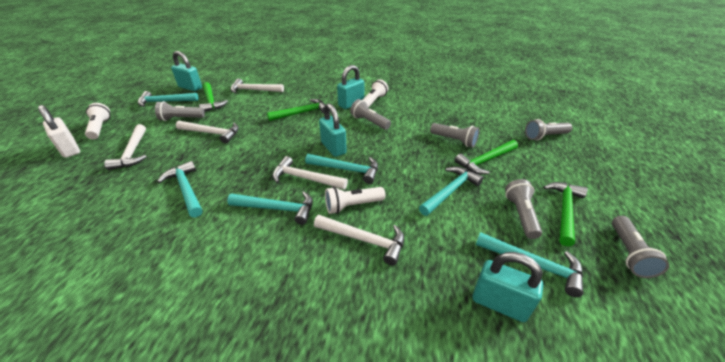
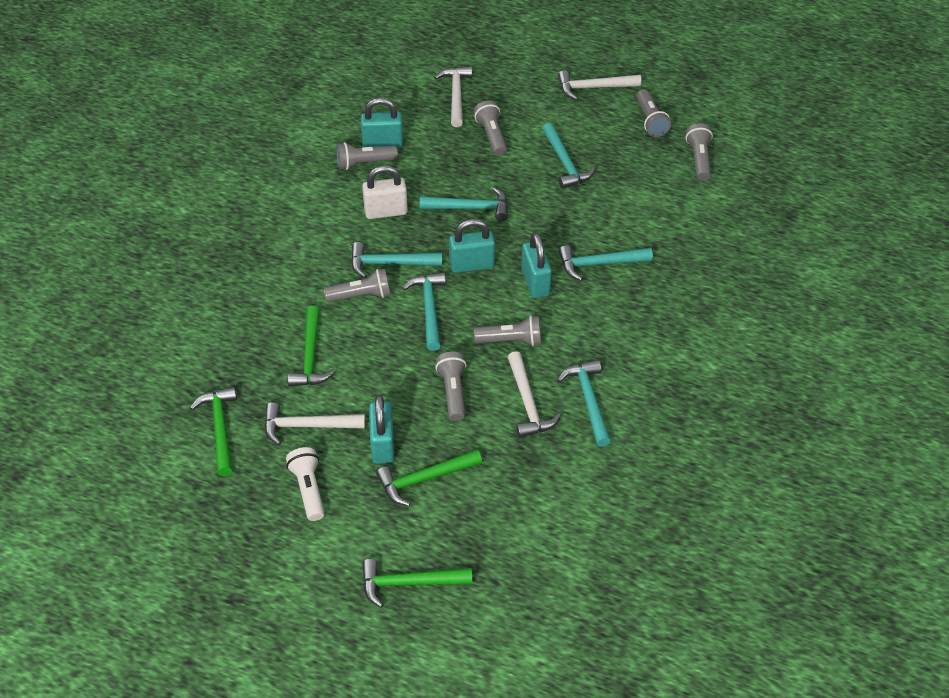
grey flashlight: [155,101,205,121] [350,99,391,130] [430,123,479,147] [505,179,542,239] [525,119,572,140] [612,216,669,278] = 6 -> [324,269,391,302] [337,142,398,170] [435,352,467,421] [474,100,507,156] [474,316,541,346] [636,89,671,137] [685,123,713,181] = 7
white flashlight: [85,103,111,139] [325,186,385,214] [363,79,388,107] = 3 -> [286,447,325,521] = 1
white hammer: [104,124,147,170] [176,120,239,143] [230,78,284,93] [272,156,348,190] [314,215,404,265] = 5 -> [264,402,365,445] [434,66,472,127] [508,351,561,438] [558,70,642,100] = 4

